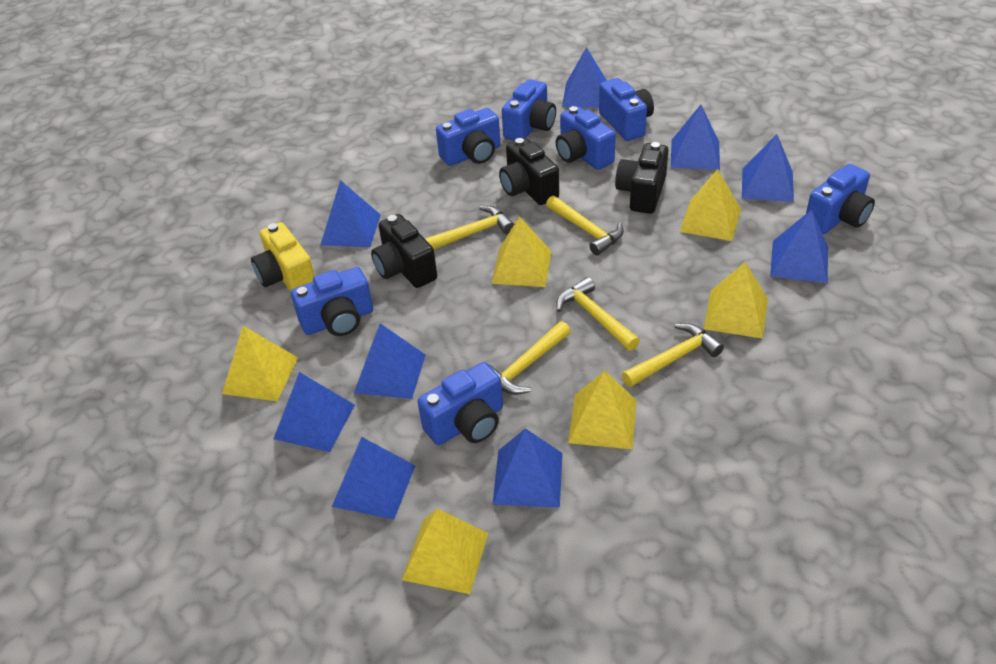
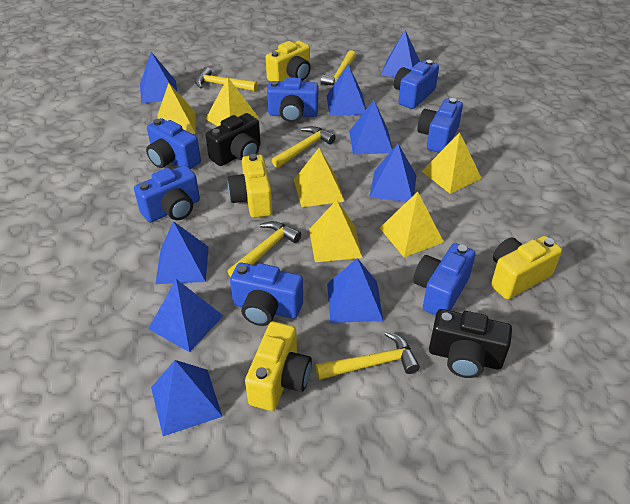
black camera: [371,214,437,288] [499,138,559,205] [615,142,669,214] = 3 -> [206,113,261,166] [429,309,512,378] = 2
yellow camera: [251,222,315,292] = 1 -> [227,154,273,218] [245,321,312,411] [266,40,311,81] [491,236,562,299] = 4

